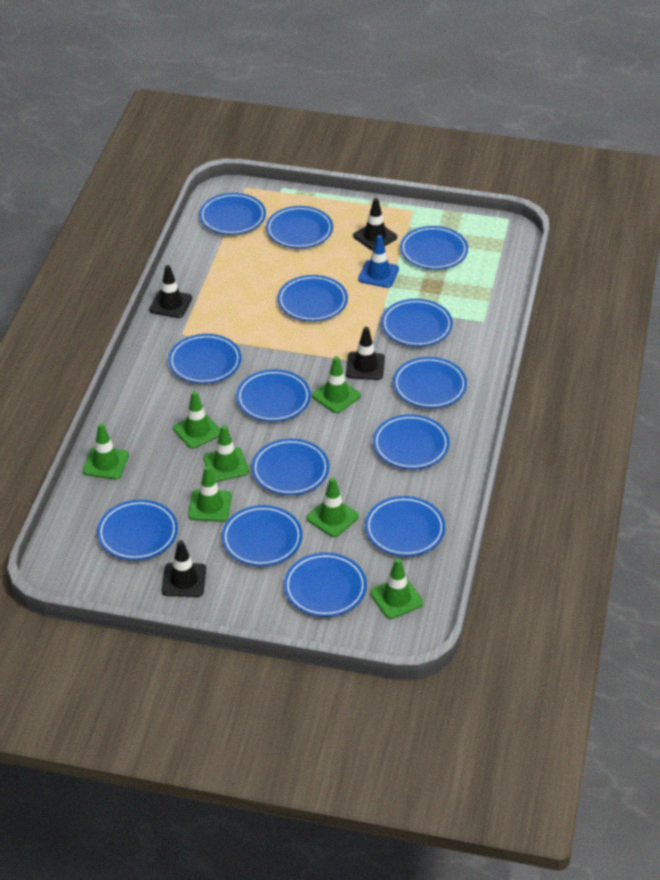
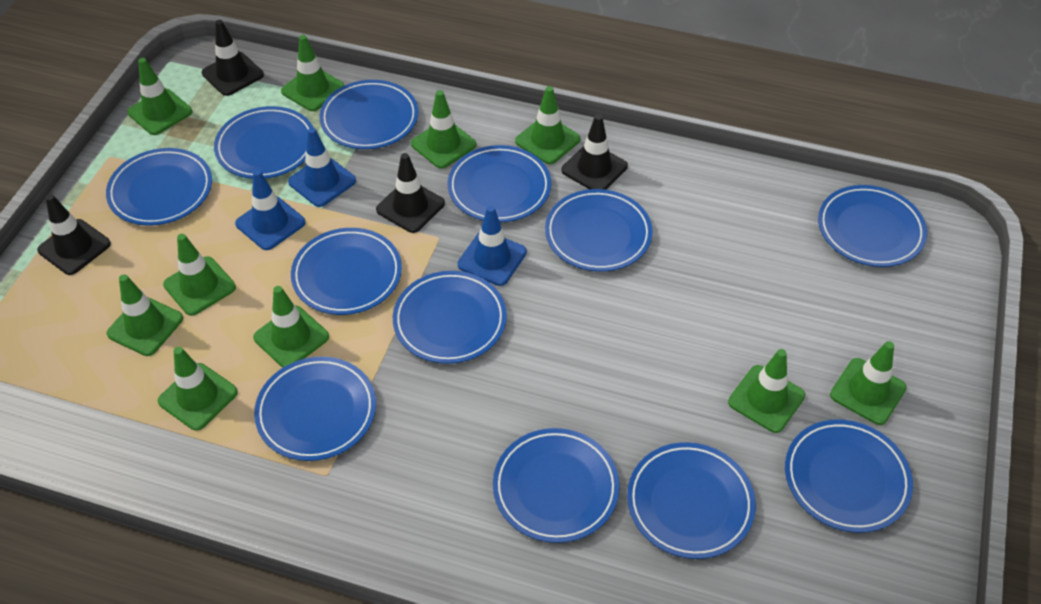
blue plate: [97,500,178,560] [168,334,241,384] [199,193,266,235] [222,505,303,566] [236,369,311,422] [252,439,329,495] [266,206,333,249] [277,275,348,322] [284,553,367,617] [365,496,445,557] [373,414,450,470] [381,299,453,347] [393,357,467,408] [400,226,468,270] = 14 -> [106,148,212,226] [214,106,314,179] [254,356,376,461] [291,228,402,315] [319,80,418,149] [393,271,507,364] [448,145,551,222] [493,428,620,543] [545,189,653,272] [627,442,756,559] [785,420,913,533] [818,185,927,267] = 12
blue traffic cone: [358,235,399,288] = 1 -> [235,170,306,250] [288,128,356,207] [458,205,527,286] = 3
green traffic cone: [83,423,129,479] [173,391,221,449] [188,466,232,522] [204,425,249,482] [307,477,359,537] [312,356,361,413] [370,558,423,619] = 7 -> [107,274,183,356] [127,58,192,135] [158,347,238,431] [163,234,236,316] [253,286,329,368] [281,35,344,111] [411,90,476,169] [515,86,581,164] [728,349,805,433] [830,341,907,425] = 10

